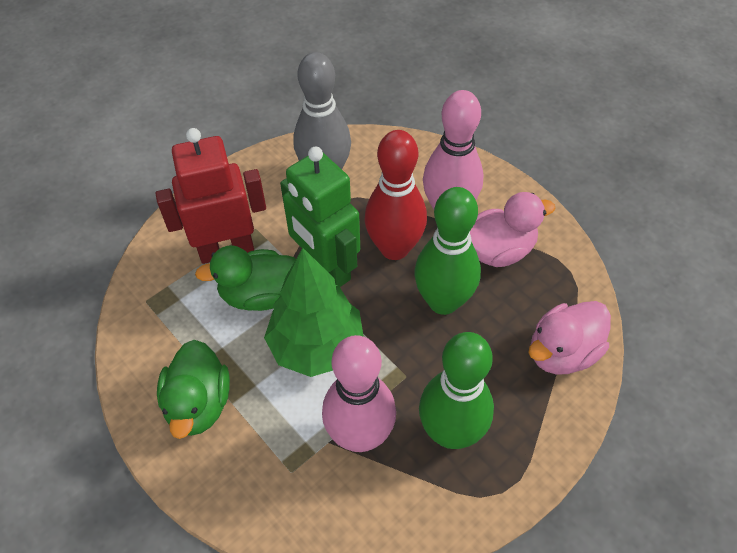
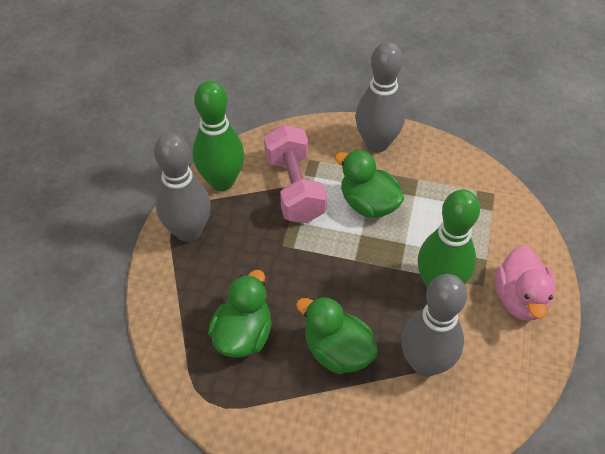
green duck: [157,340,230,439] [195,245,296,311] = 2 -> [208,270,272,358] [296,296,378,374] [335,150,404,218] = 3
green robot: [280,147,360,287] = 1 -> none = 0
green tree: [264,248,364,377] = 1 -> none = 0
grey bowling pin: [293,52,351,169] = 1 -> [154,133,211,242] [355,42,405,153] [401,274,467,377] = 3
pink bowling pin: [322,335,396,452] [423,90,484,209] = 2 -> none = 0
pink duck: [470,192,555,267] [528,301,611,375] = 2 -> [495,245,556,321] = 1
pink dumbbell: none = 0 -> [264,125,327,223] = 1
red bowling pin: [364,130,427,260] = 1 -> none = 0
red robot: [156,128,266,264] = 1 -> none = 0

